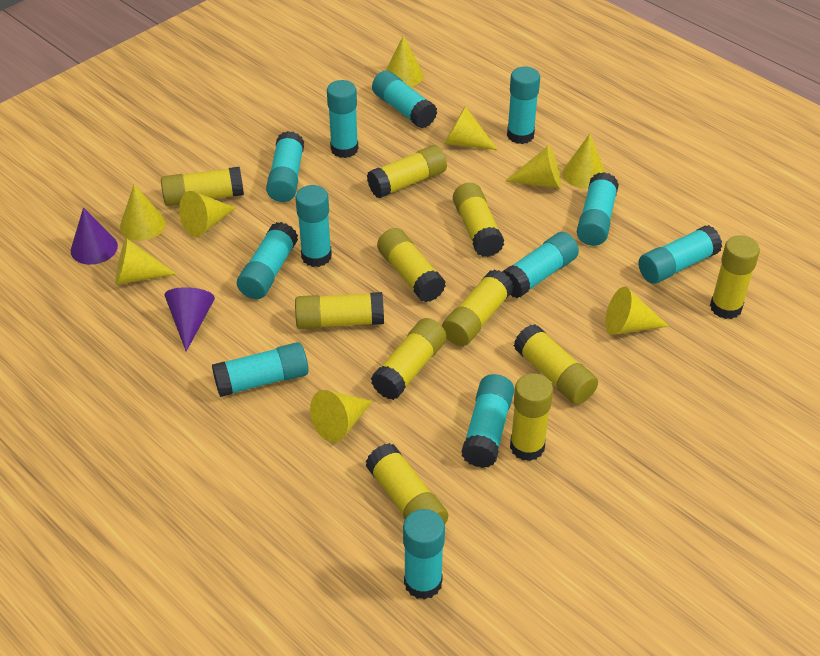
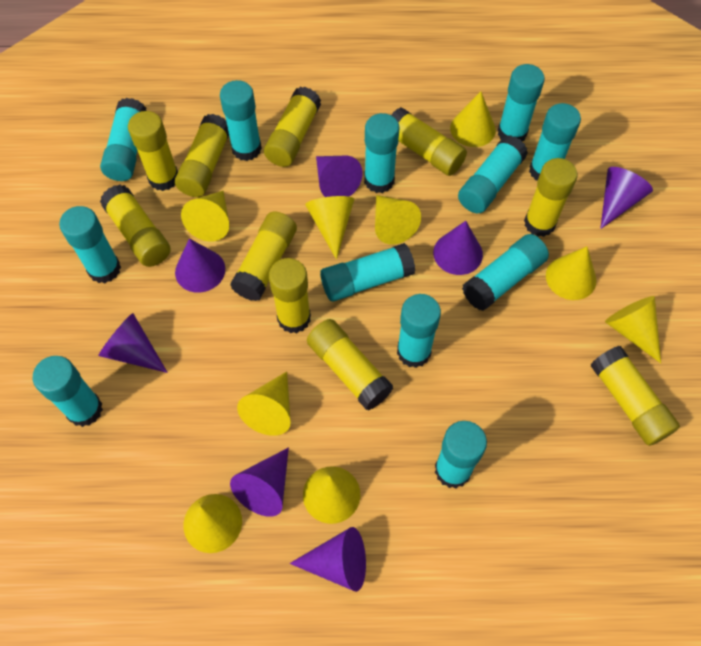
purple cone: [71,207,118,265] [164,287,215,351] = 2 -> [98,313,168,373] [175,238,225,293] [230,447,289,517] [290,527,366,592] [316,156,363,197] [433,221,483,275] [600,167,653,229] = 7
yellow glue stick: [161,167,244,206] [295,292,384,329] [365,443,448,524] [367,145,447,198] [371,318,447,400] [377,228,446,302] [442,269,514,346] [453,183,504,257] [510,373,553,461] [514,324,598,404] [710,235,760,319] = 11 -> [100,185,170,267] [128,111,178,191] [175,114,229,197] [230,211,297,301] [264,87,321,167] [269,258,311,333] [307,319,393,410] [391,107,467,176] [524,158,577,237] [591,346,680,446] = 10

